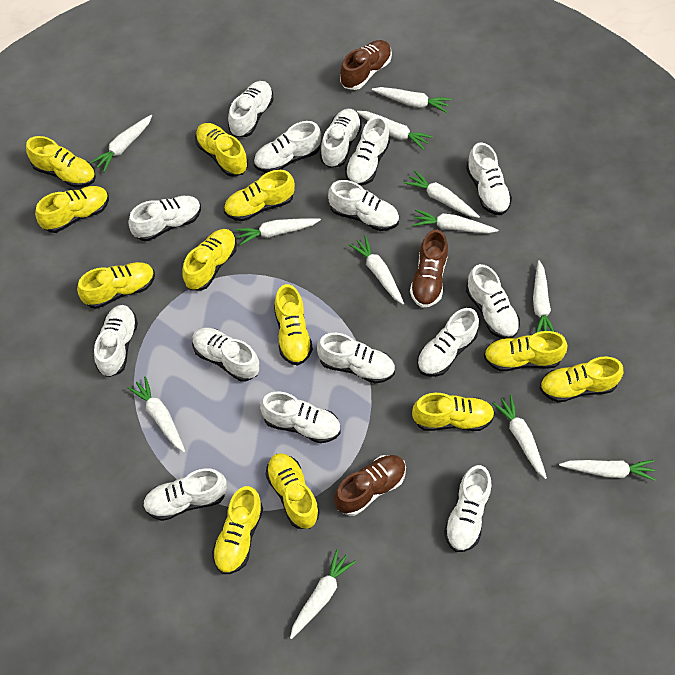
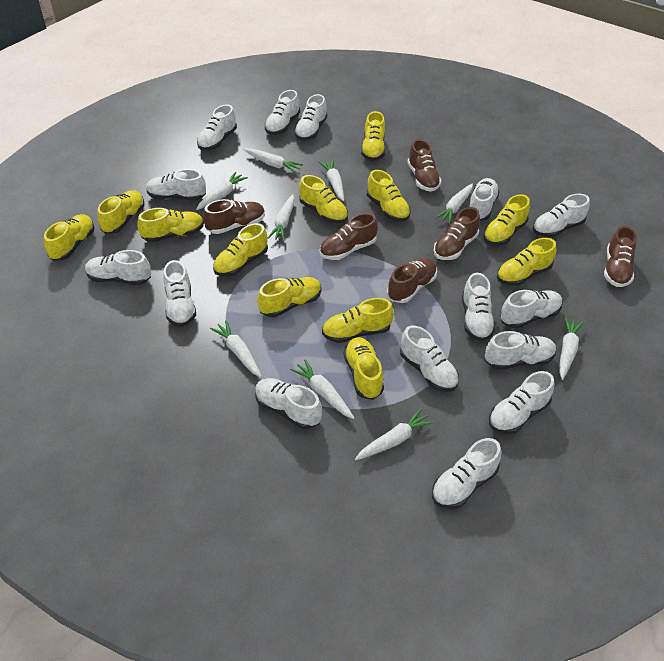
brown shoe: [334,455,406,516] [340,40,392,90] [410,230,448,308] = 3 -> [203,199,265,234] [320,213,378,260] [387,258,437,303] [407,139,442,192] [433,207,480,260] [604,226,637,287] = 6
white carrot: [90,115,152,172] [127,376,185,452] [235,218,321,245] [290,549,356,639] [349,235,404,304] [357,111,433,150] [372,87,451,113] [404,170,480,218] [413,209,498,234] [492,395,547,479] [533,260,555,333] [559,460,656,481] = 12 -> [196,172,248,210] [210,320,262,377] [243,148,303,173] [268,194,295,241] [290,359,354,419] [319,159,344,201] [355,409,434,461] [435,183,473,224] [559,317,583,380] = 9

